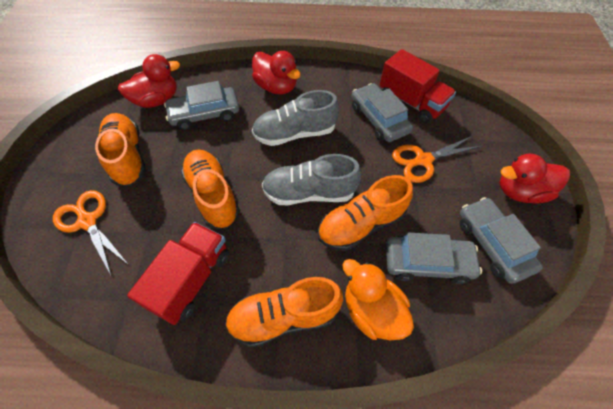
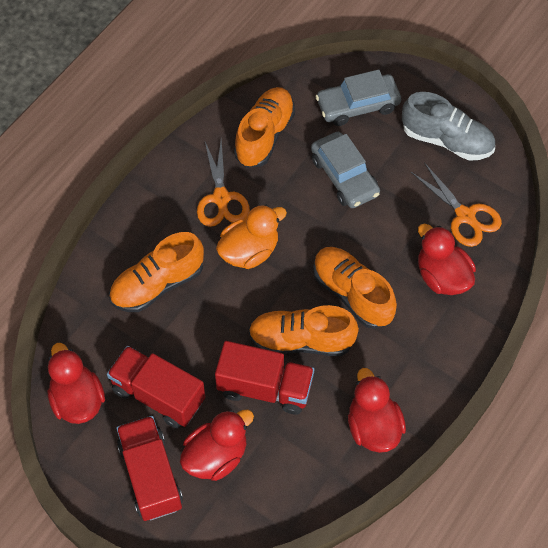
grey car: [164,81,239,130] [352,83,413,142] [386,233,482,284] [460,197,543,284] = 4 -> [311,132,380,208] [316,70,401,126] = 2
grey shoe: [252,90,339,146] [262,154,361,205] = 2 -> [402,92,495,161] = 1
red duck: [118,54,180,108] [252,51,301,95] [499,154,570,204] = 3 -> [47,343,105,424] [180,410,254,481] [348,368,406,453] [418,223,476,295] = 4
red truck: [127,222,229,325] [380,49,456,123] = 2 -> [107,346,205,428] [116,416,183,521] [215,341,314,415] = 3

